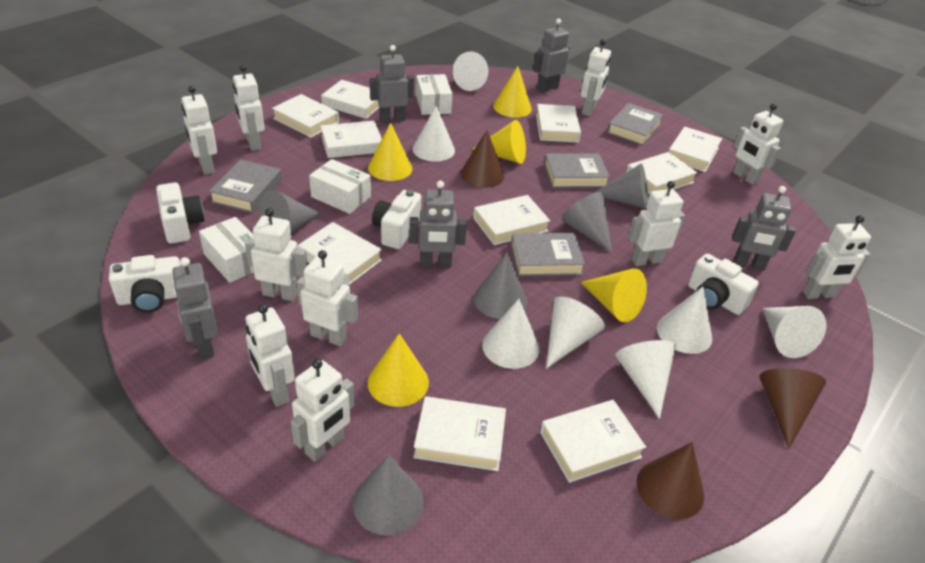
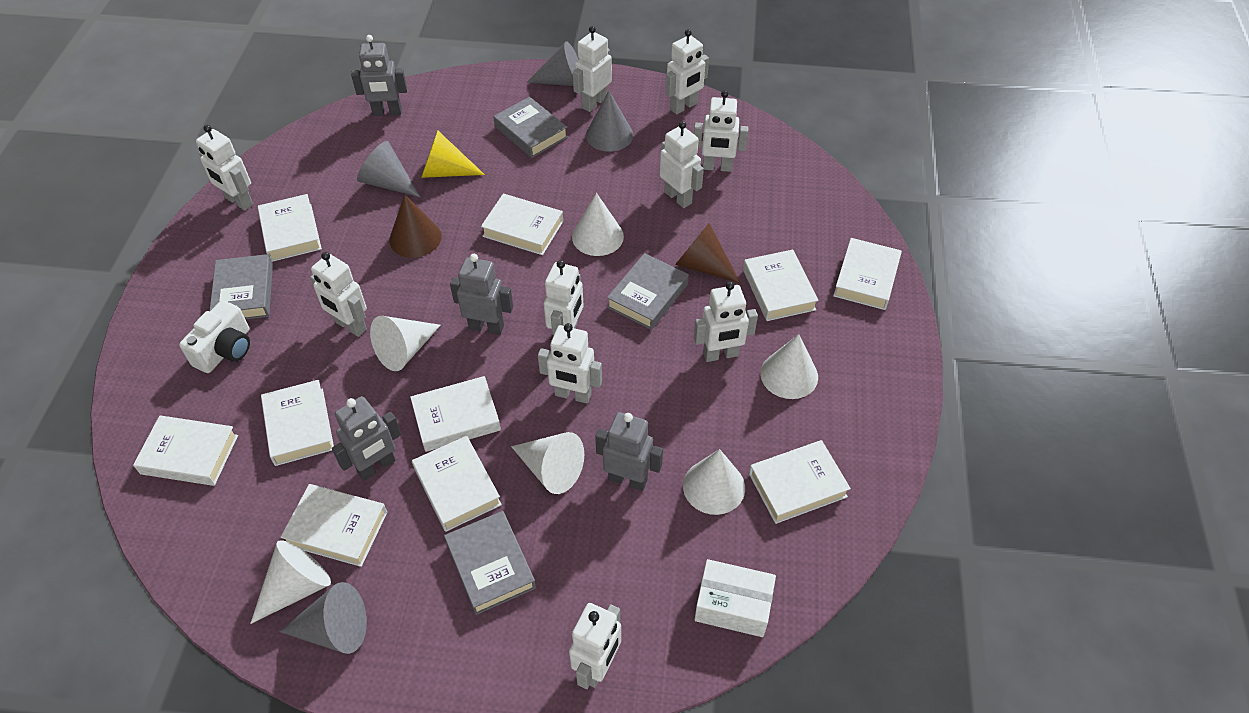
brown cone: [460,130,504,188] [636,442,704,519] [759,368,826,449] = 3 -> [389,195,442,258] [675,223,740,283] = 2
grey cone: [259,190,321,233] [353,455,424,536] [474,252,527,319] [561,192,612,253] [592,163,648,209] = 5 -> [279,582,367,654] [357,141,420,197] [526,41,579,86] [586,91,633,152] = 4
grey robot: [172,257,218,359] [370,45,414,123] [409,181,467,268] [533,19,570,92] [732,186,796,271] = 5 -> [332,396,401,481] [351,35,407,116] [450,254,513,335] [595,412,663,491] = 4
white box: [199,217,254,283] [309,159,371,214] [416,74,453,115] = 3 -> [694,559,776,637] = 1
white camera: [109,255,181,313] [156,182,204,244] [372,190,422,249] [688,253,759,315] = 4 -> [179,300,250,373] = 1
white cone: [413,106,455,162] [453,52,488,91] [482,299,539,369] [546,296,605,369] [615,340,676,419] [657,286,712,354] [762,306,826,358] = 7 -> [250,540,331,624] [370,316,441,371] [511,432,584,494] [572,193,624,256] [683,449,745,515] [760,334,818,399] = 6
yellow cone: [368,123,413,181] [368,333,429,407] [473,120,526,164] [493,66,532,118] [581,268,647,322] = 5 -> [421,130,485,178] = 1

